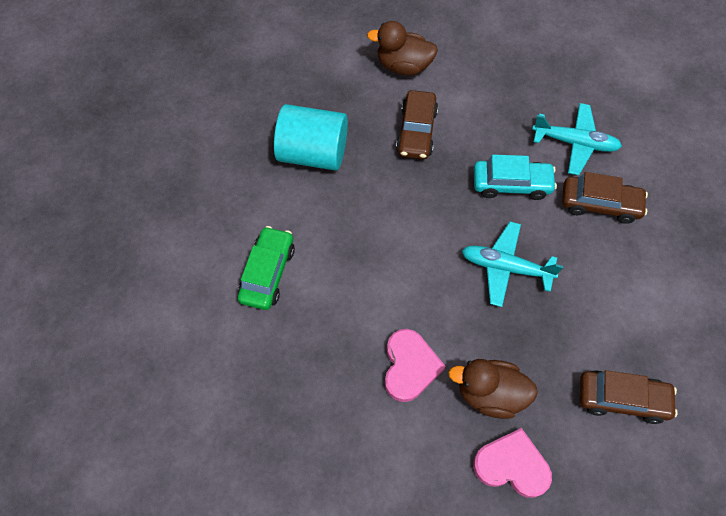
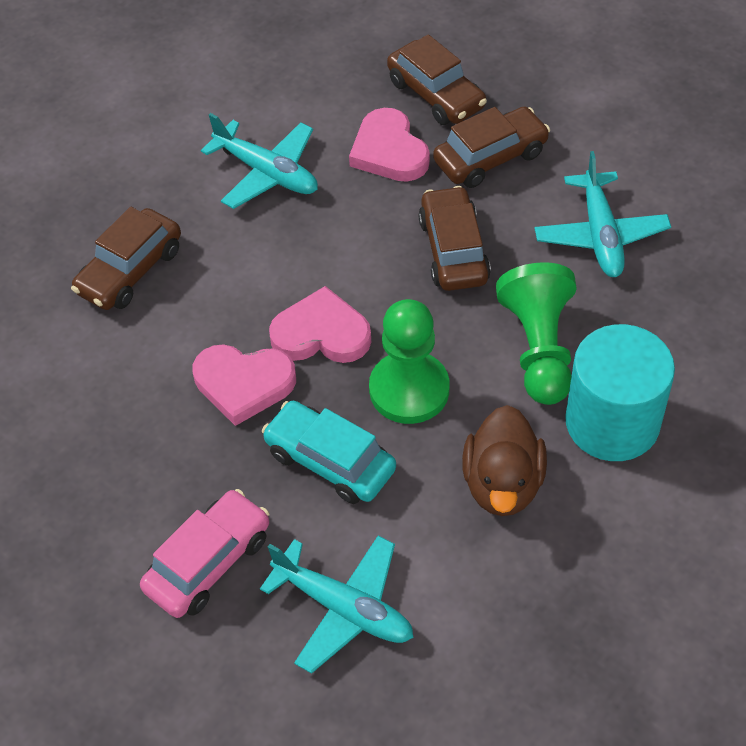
brown car: [396,90,438,159] [562,172,648,224] [580,370,678,424] = 3 -> [71,207,181,310] [387,34,487,125] [419,186,491,291] [433,107,550,188] = 4
brown duck: [367,21,438,76] [448,359,538,419] = 2 -> [462,405,547,516] = 1
green car: [238,226,295,310] = 1 -> none = 0
green pawn: none = 0 -> [369,299,450,424] [496,262,577,405] = 2
pink car: none = 0 -> [140,489,269,618] = 1
pink heart: [385,329,446,402] [473,428,552,498] = 2 -> [193,344,296,426] [269,286,371,363] [349,108,430,182] = 3
turquoise plane: [462,222,563,307] [532,103,622,175] = 2 -> [201,113,318,209] [260,536,413,674] [534,151,671,277] = 3

